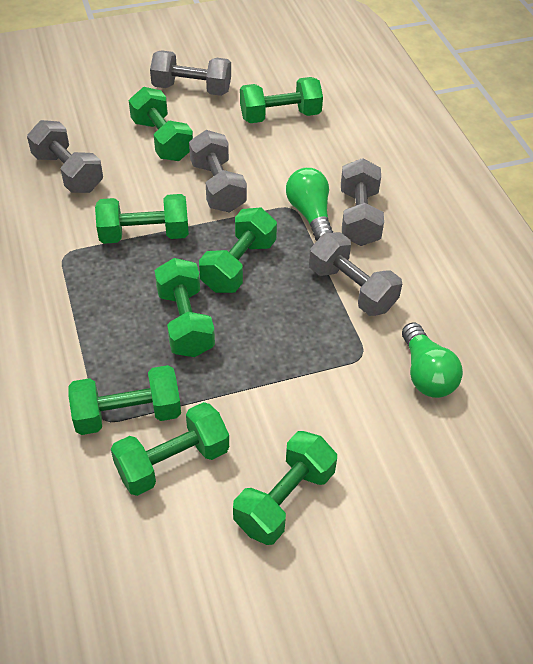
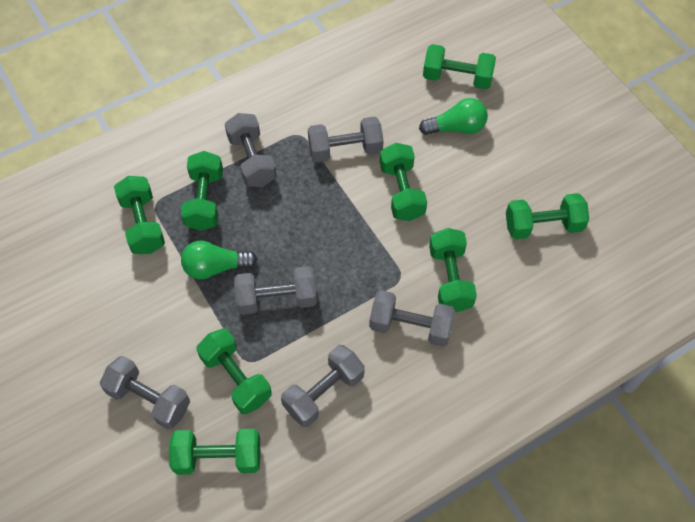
grey dumbbell: [27,120,103,193] [150,50,231,96] [189,130,247,213] [309,232,402,316] [341,158,384,246] = 5 -> [100,356,190,429] [225,113,277,187] [234,266,317,315] [281,345,365,427] [308,117,384,163] [369,290,455,347] = 6

